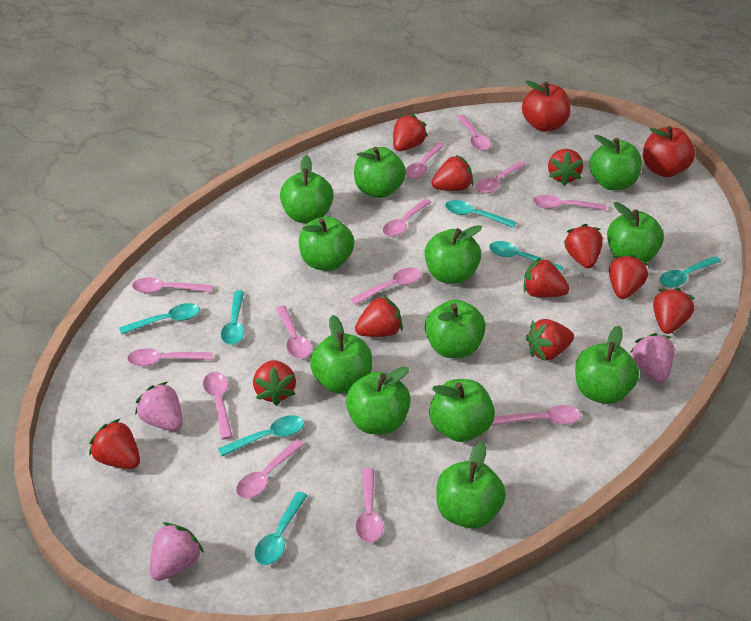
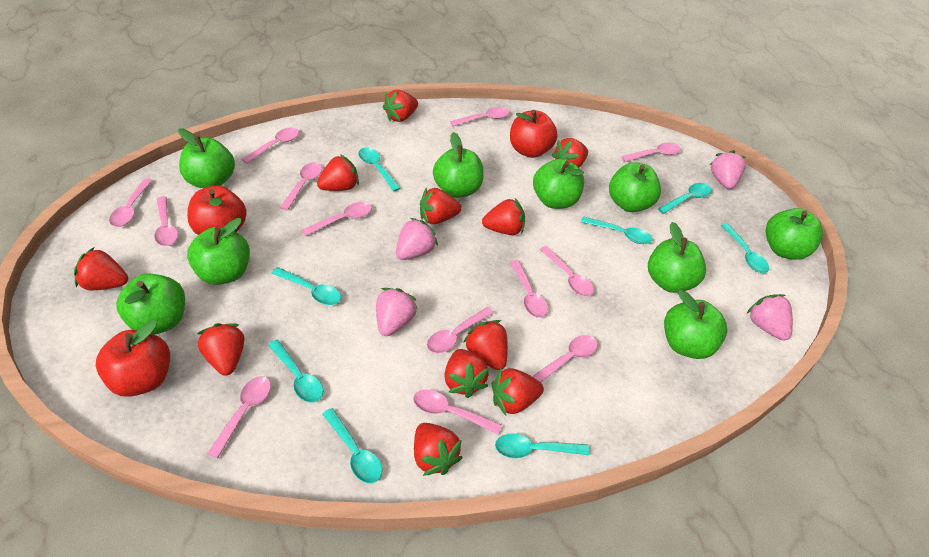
green apple: [280,155,334,223] [299,216,354,271] [310,315,372,394] [346,366,411,434] [354,147,406,198] [424,225,482,284] [425,299,486,358] [429,379,495,442] [437,441,506,529] [575,326,639,404] [589,135,642,190] [607,202,664,263] = 12 -> [116,273,185,335] [178,128,235,188] [187,218,250,285] [433,132,484,198] [533,159,584,209] [609,162,661,212] [648,222,706,293] [664,290,727,359] [766,208,823,260] = 9
pink strawberry: [135,382,183,431] [149,522,204,581] [630,333,674,383] = 3 -> [376,288,418,336] [396,218,438,260] [710,150,746,189] [746,294,793,341] = 4
red apple: [522,80,571,132] [643,126,695,177] = 2 -> [96,320,170,397] [187,186,247,235] [510,110,558,158] = 3
turquoise spoon: [119,303,200,334] [218,415,304,456] [221,291,244,345] [254,492,308,565] [445,200,516,228] [489,241,563,272] [659,256,721,288] = 7 -> [268,340,323,402] [271,267,341,305] [322,408,382,483] [358,147,401,191] [495,433,590,458] [581,216,653,244] [658,183,712,214] [721,223,769,273] = 8

